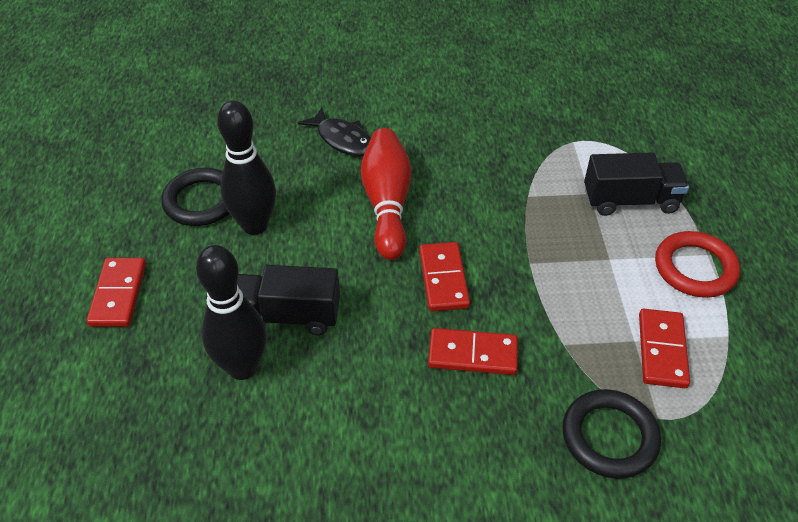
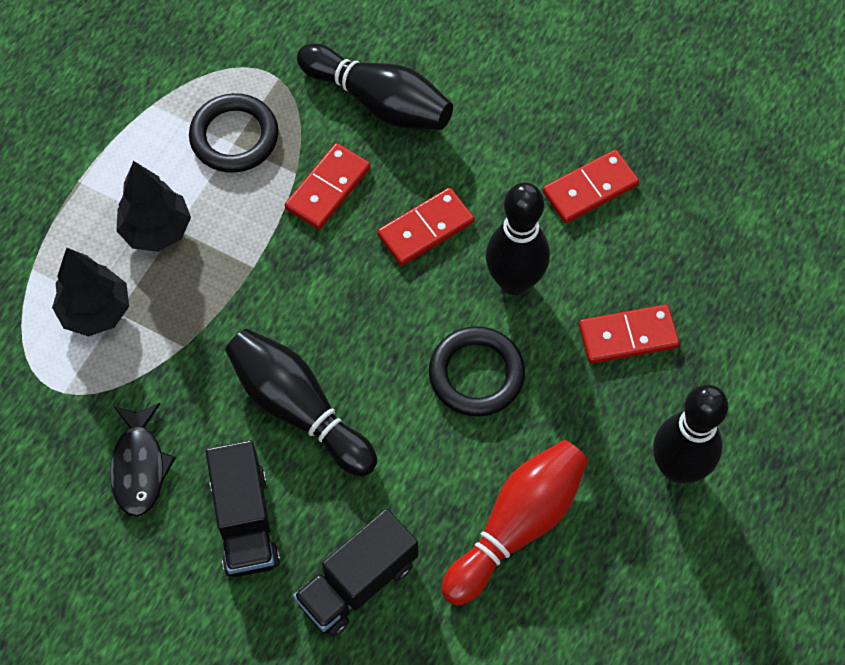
black bowling pin: [196,245,267,380] [217,100,276,235] = 2 -> [225,329,377,477] [297,44,453,130] [486,182,550,295] [653,384,728,483] = 4
black tree: none = 0 -> [52,248,129,337] [116,161,191,252] = 2
red ring: [655,231,740,298] = 1 -> none = 0

